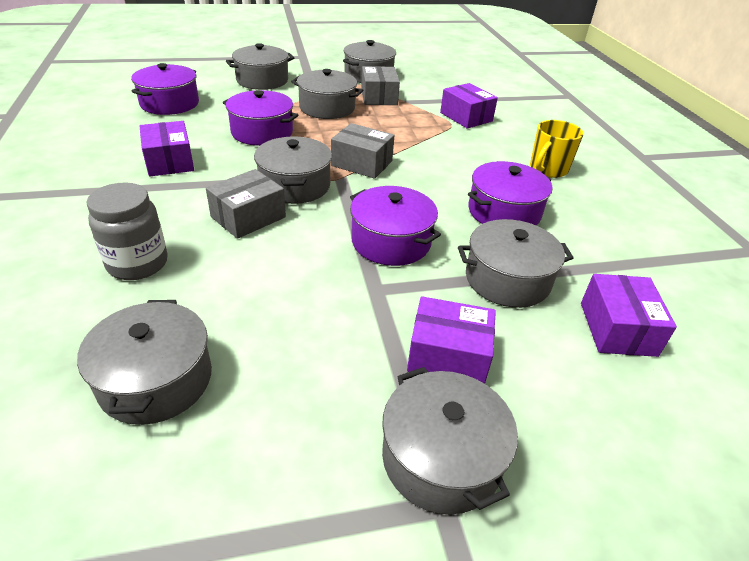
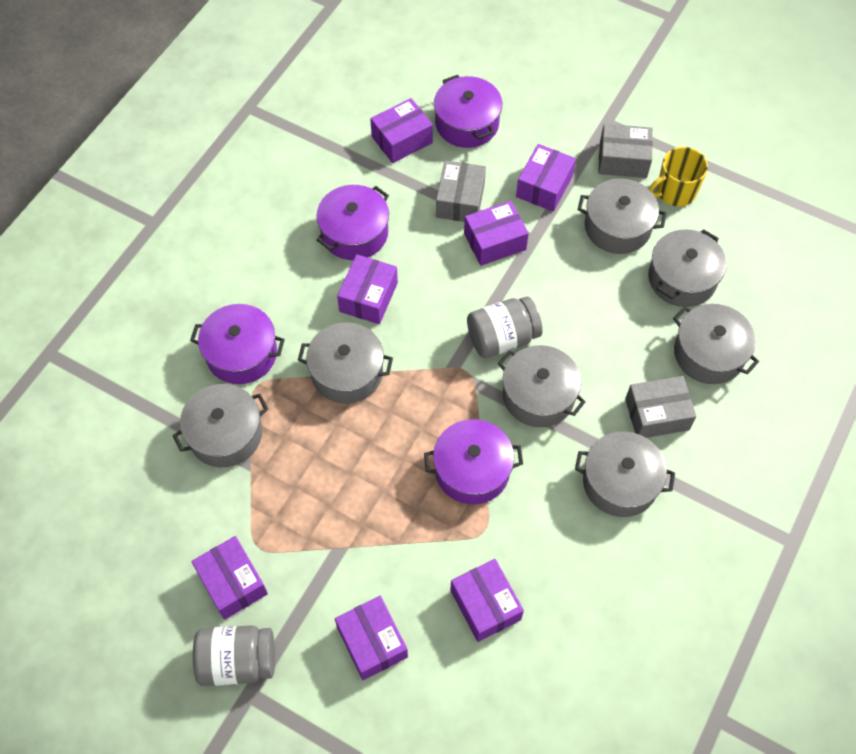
grey jar: [87,182,168,280] = 1 -> [193,625,275,686] [467,296,543,358] = 2
purple box: [140,121,194,177] [407,296,496,384] [440,83,498,128] [581,274,677,357] = 4 -> [191,536,268,620] [335,596,408,680] [337,254,398,324] [370,98,433,163] [450,559,524,642] [464,201,529,266] [516,144,576,212] = 7

